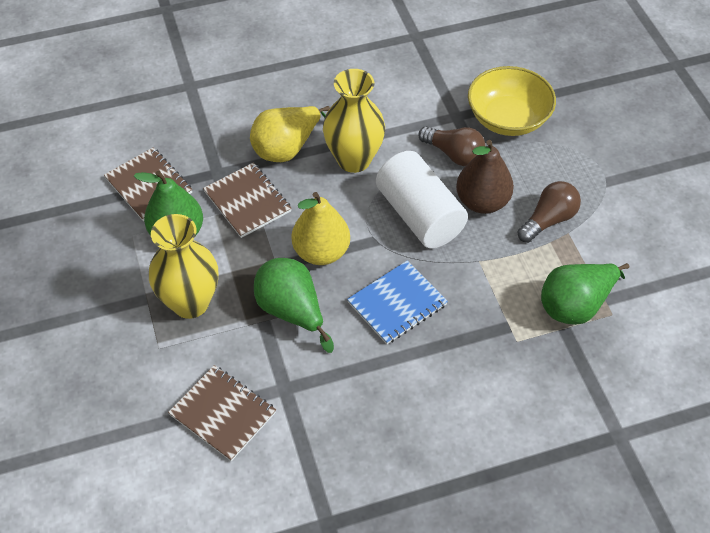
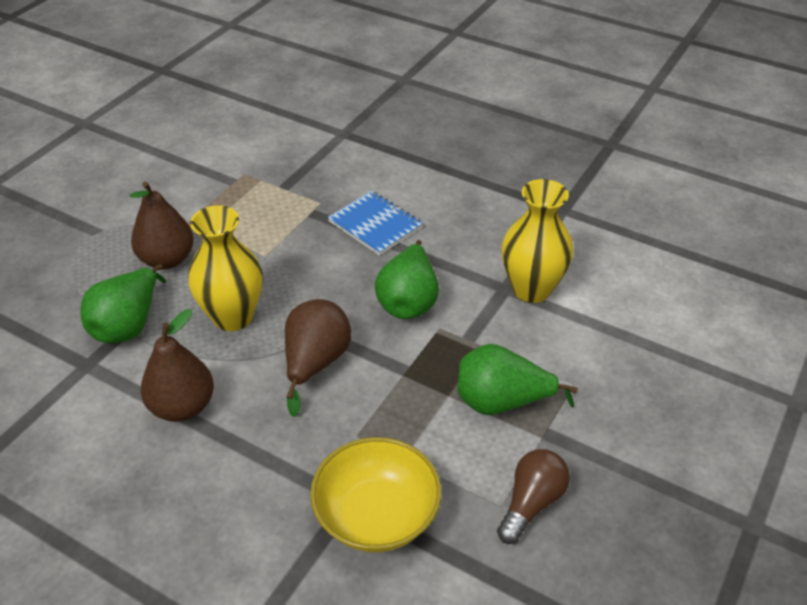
brown light bulb: [418,126,486,166] [518,181,581,243] = 2 -> [497,449,570,544] = 1
brown notebook: [104,147,192,221] [168,365,276,461] [203,163,292,238] = 3 -> none = 0
brown pear: [456,140,514,214] = 1 -> [130,181,194,269] [141,309,214,422] [285,299,351,417] = 3
white cylinder: [376,151,468,249] = 1 -> none = 0
yellow pear: [250,106,330,162] [291,192,350,265] = 2 -> none = 0

